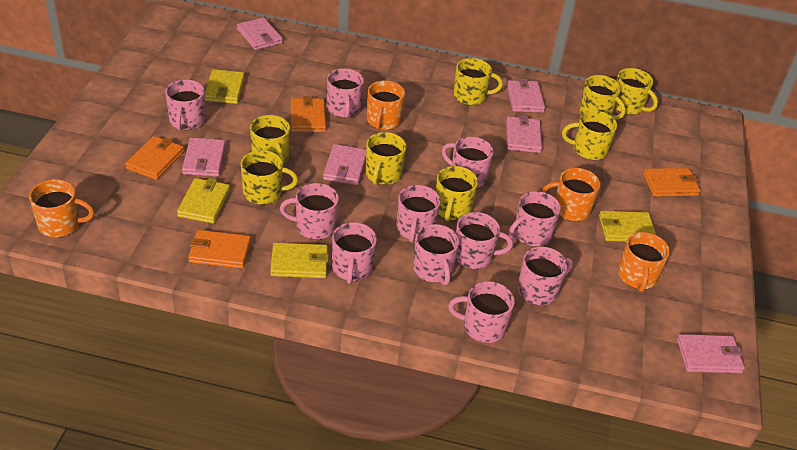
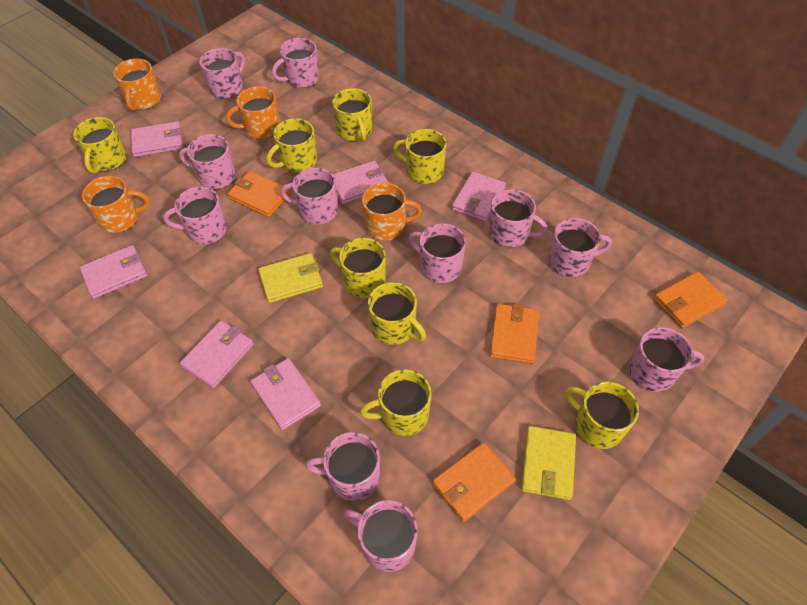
yellow wallet: [177,178,230,223] [205,69,245,104] [270,242,329,278] [599,211,656,242] = 4 -> [258,253,323,303] [521,426,576,500] = 2

